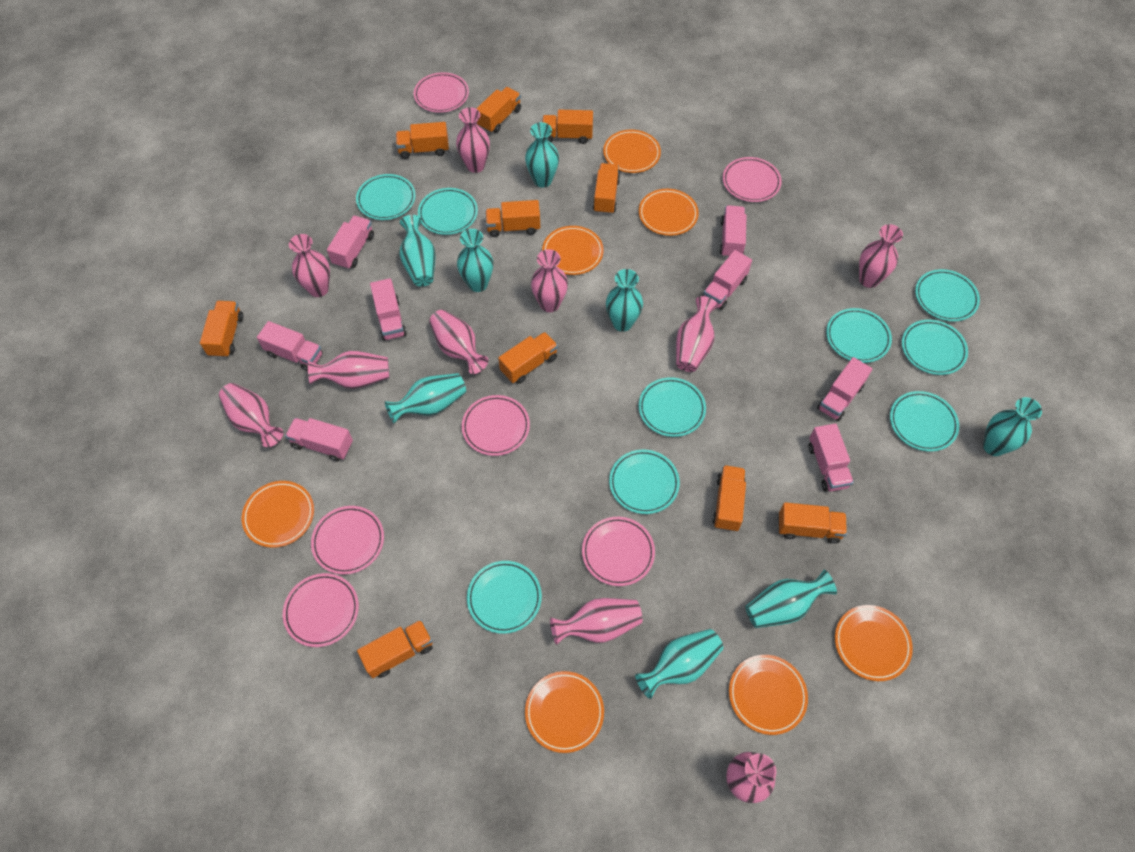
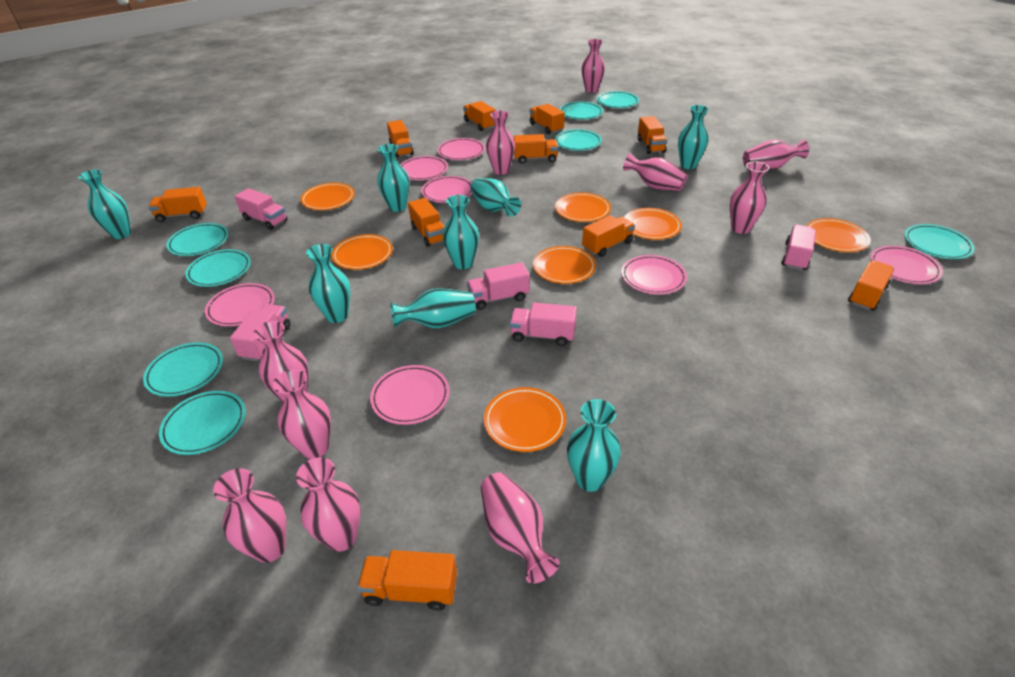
pink plate: [283,573,359,647] [311,506,384,574] [414,72,469,113] [462,395,530,456] [582,517,655,586] [723,157,782,202] = 6 -> [205,283,275,326] [370,365,449,425] [400,156,448,180] [421,176,472,203] [437,138,485,160] [621,255,687,294] [870,246,943,284] = 7
pink truck: [257,321,323,371] [285,418,353,461] [327,216,374,270] [370,278,407,341] [702,250,752,310] [719,205,746,258] [808,424,854,492] [817,357,872,421] = 8 -> [230,304,291,361] [234,188,288,230] [467,262,530,310] [510,302,577,346] [781,224,816,270] = 5
turquoise plate: [356,174,416,220] [418,188,478,235] [467,561,542,634] [609,450,680,514] [639,377,706,437] [826,308,892,363] [890,391,959,452] [902,320,968,375] [915,269,980,322] = 9 -> [143,342,223,397] [159,391,246,455] [166,223,228,256] [185,249,251,287] [555,129,602,151] [560,101,603,120] [597,91,639,108] [904,224,975,259] = 8

